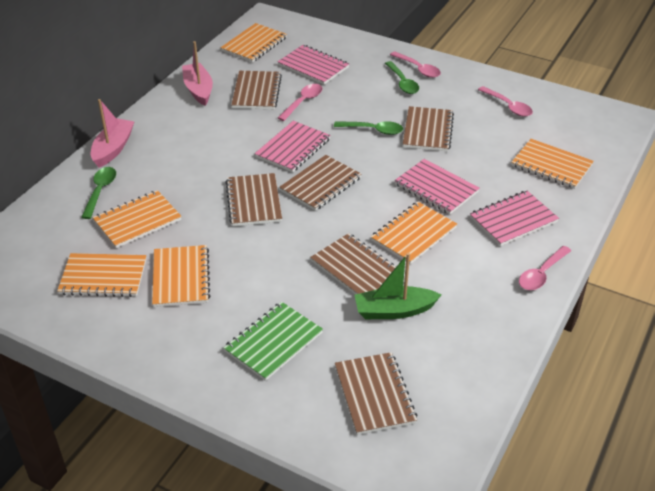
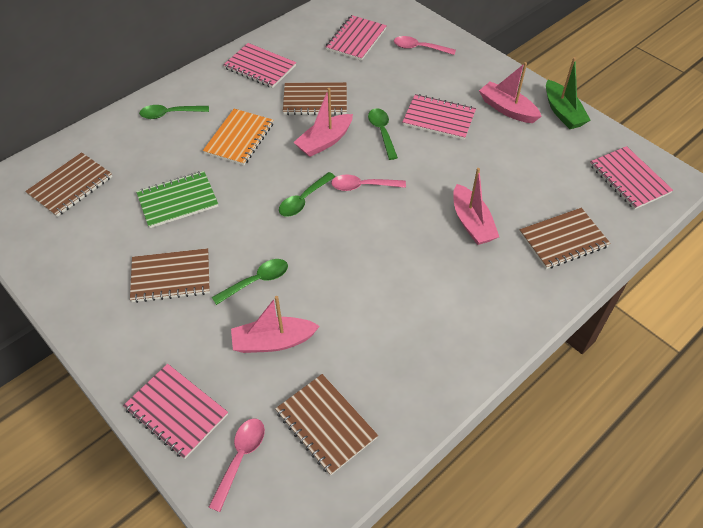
brown notebook: [225,173,282,226] [231,71,282,109] [279,155,361,211] [310,233,396,294] [335,352,417,435] [403,106,454,152] = 6 -> [25,152,112,217] [130,248,210,303] [275,374,378,476] [283,82,347,115] [519,208,611,269] = 5
green spoon: [81,167,116,219] [334,121,403,135] [385,61,419,94] = 3 -> [139,105,209,119] [212,259,288,305] [279,172,335,217] [368,108,398,160] = 4
orange notebook: [57,253,146,297] [92,190,182,248] [152,245,210,307] [220,23,287,62] [371,202,457,264] [511,139,594,189] = 6 -> [203,109,273,165] = 1
pink boat: [91,99,135,167] [182,41,213,106] = 2 -> [231,296,320,353] [293,88,353,157] [453,168,499,245] [479,62,542,123] = 4
pink notebook: [255,121,330,172] [277,45,349,85] [394,159,480,214] [470,191,559,246] = 4 -> [123,364,228,459] [223,43,296,88] [325,15,387,61] [402,94,476,140] [590,146,673,210] = 5
pink spoon: [278,84,323,121] [390,51,441,78] [478,86,533,117] [519,246,571,290] = 4 -> [209,418,265,512] [331,175,406,191] [394,36,456,55] = 3

